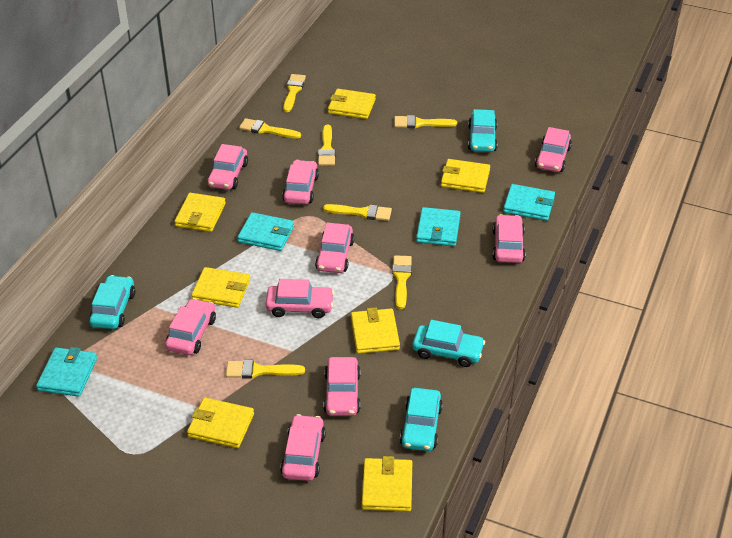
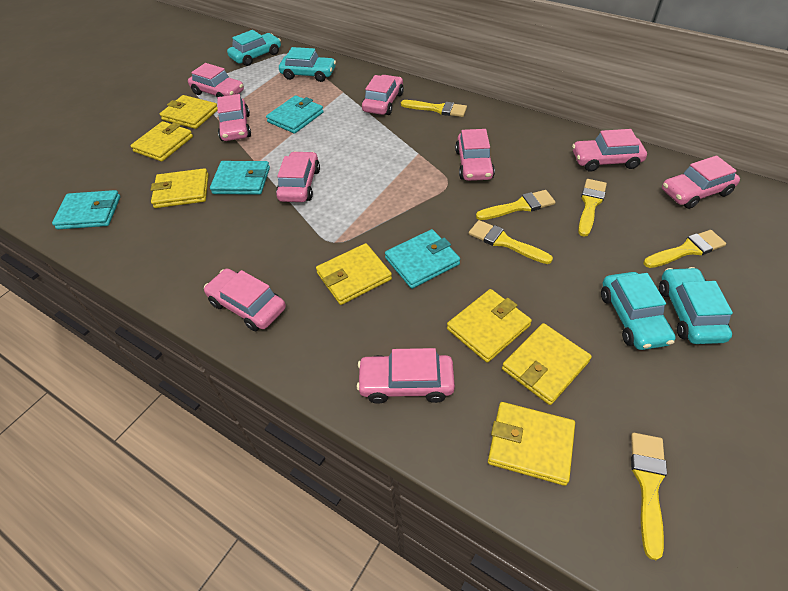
yellow brush: [226,360,305,378] [239,118,301,139] [283,74,306,112] [318,124,335,166] [323,204,392,221] [392,255,412,309] [394,115,457,128] = 7 -> [401,100,467,117] [469,220,553,264] [476,190,555,220] [578,179,607,237] [631,433,667,560] [644,230,726,268] = 6

